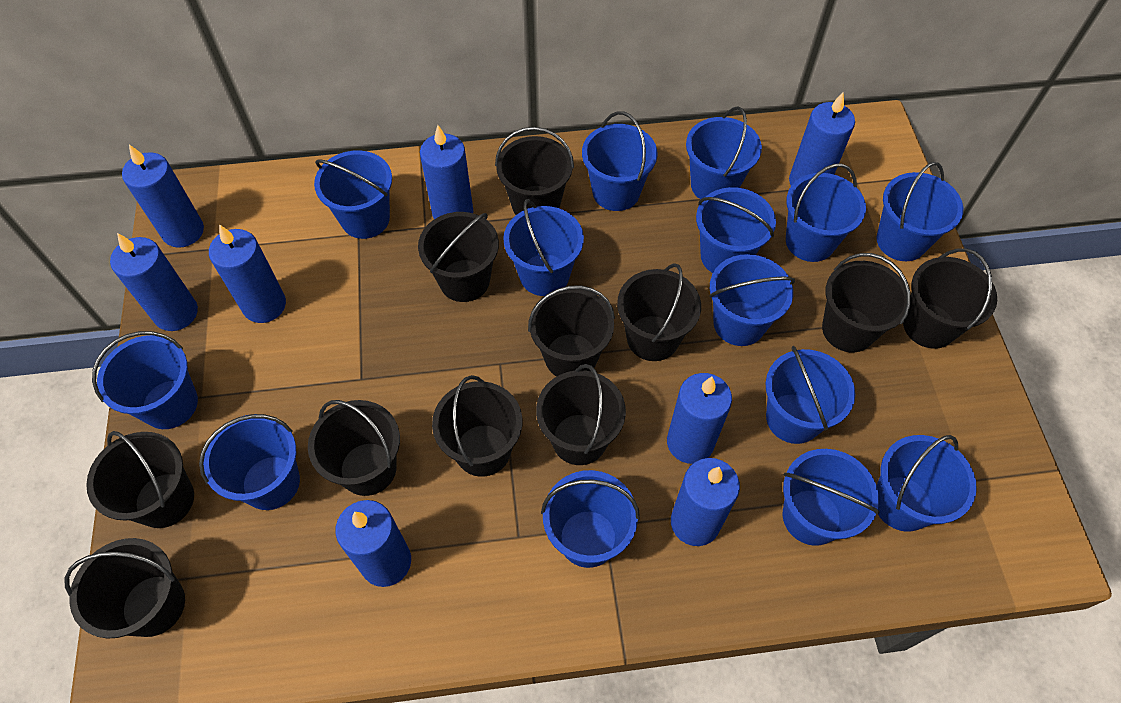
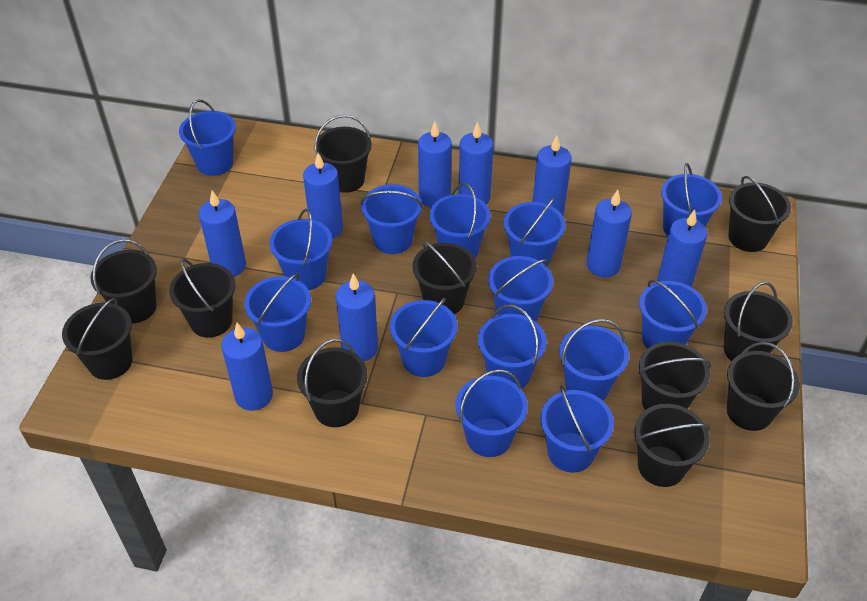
blue candle: [110,233,198,331] [122,145,204,248] [209,224,286,323] [335,500,411,587] [420,125,473,219] [667,373,732,464] [671,458,740,546] [789,92,855,185] = 8 -> [199,190,246,277] [221,323,273,411] [303,153,343,239] [336,274,378,361] [418,122,452,207] [458,122,493,205] [533,136,571,216] [587,190,632,277] [657,210,707,287] = 9

